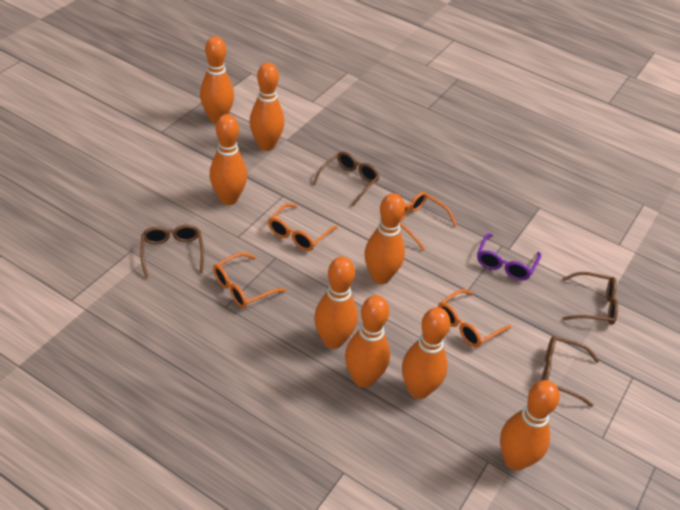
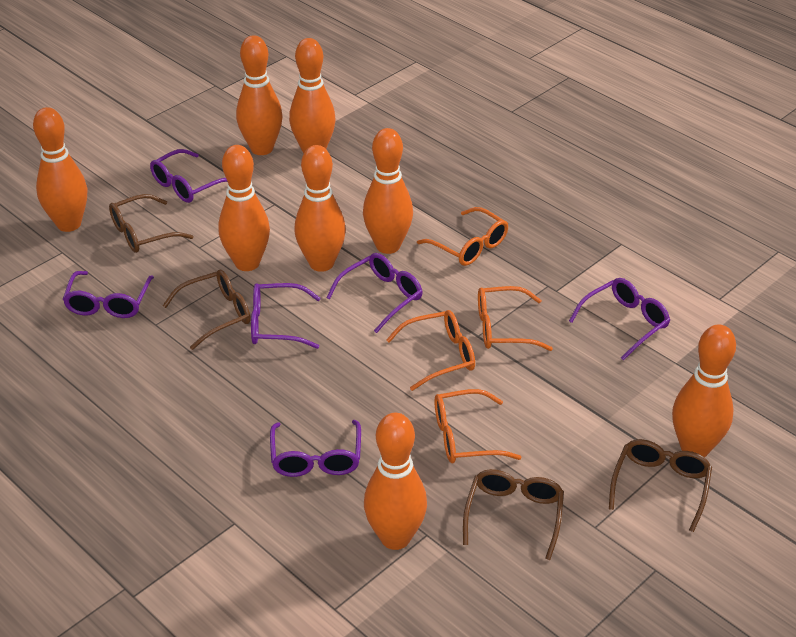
purple glasses: [477,233,541,280] = 1 -> [63,271,154,318] [150,149,227,203] [251,283,321,349] [270,420,361,477] [326,253,422,333] [569,278,670,361] = 6

